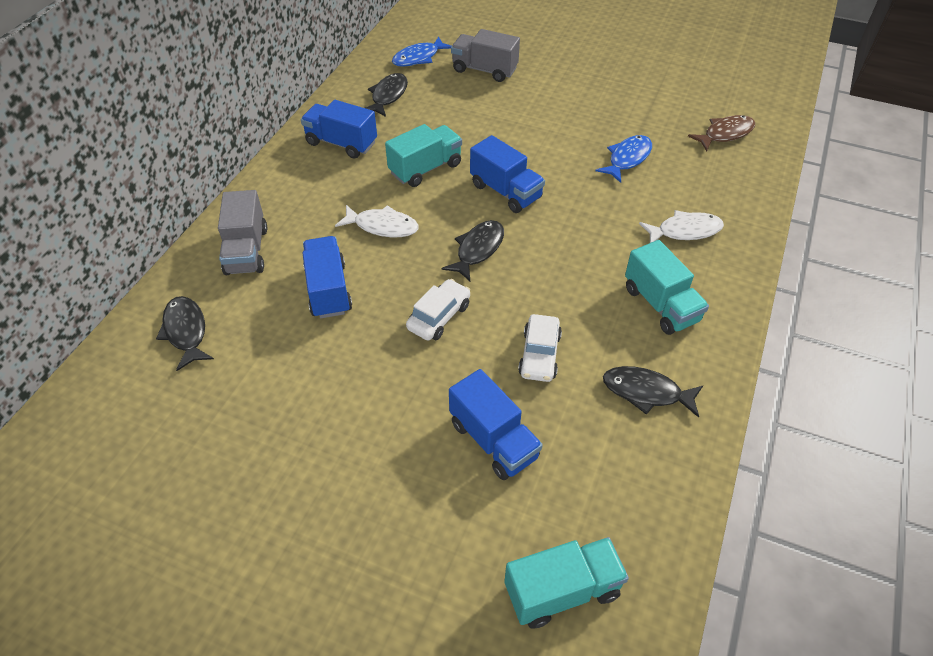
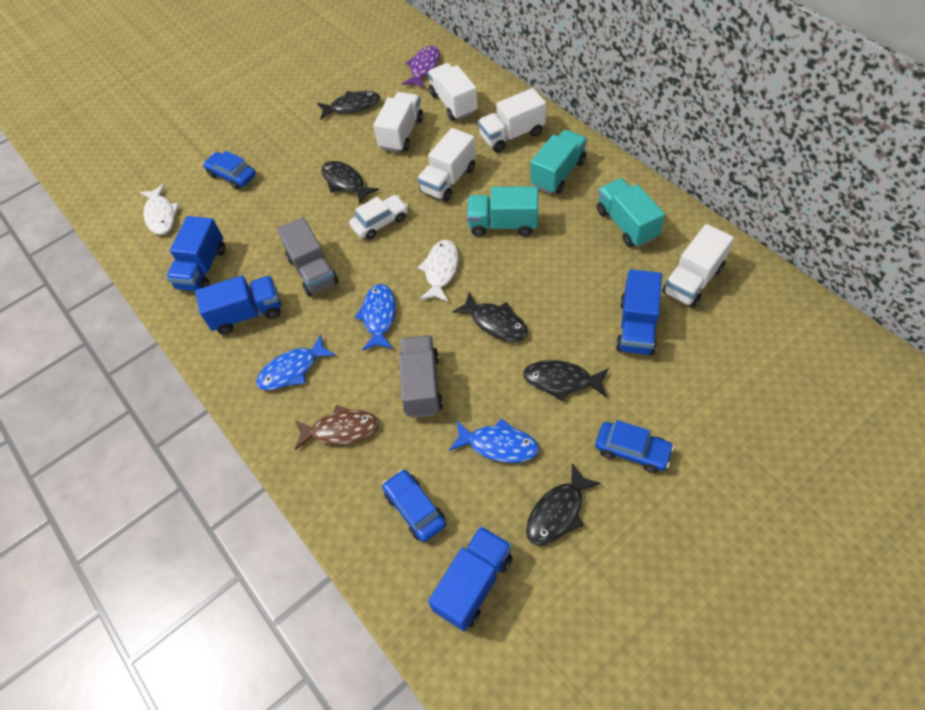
black fish: [156,296,214,371] [365,73,408,117] [442,220,504,281] [603,366,703,418] = 4 -> [317,91,380,119] [322,161,379,205] [452,291,528,342] [523,360,609,402] [526,463,601,546] = 5
blue car: none = 0 -> [203,151,256,190] [382,469,446,542] [595,420,674,473] = 3
blue fish: [392,36,452,67] [595,135,652,183] = 2 -> [256,334,336,390] [355,284,396,351] [449,419,539,463] = 3
purple fish: none = 0 -> [402,46,440,88] = 1
white car: [406,279,470,341] [518,314,562,382] = 2 -> [349,195,408,240] = 1
white truck: none = 0 -> [373,92,423,152] [417,128,476,202] [428,63,478,121] [478,88,546,153] [662,224,734,308] = 5

